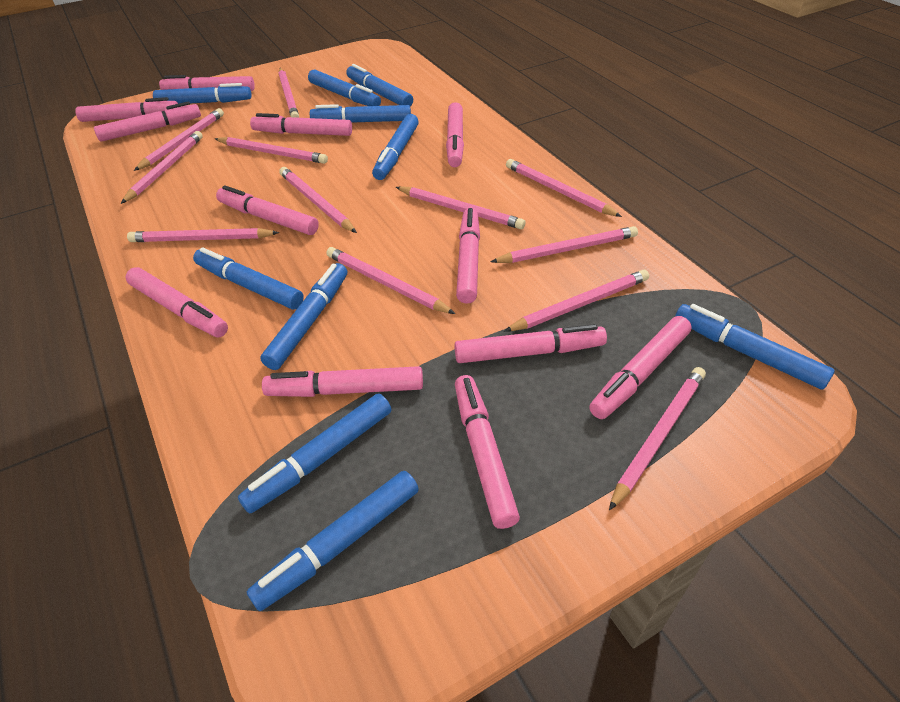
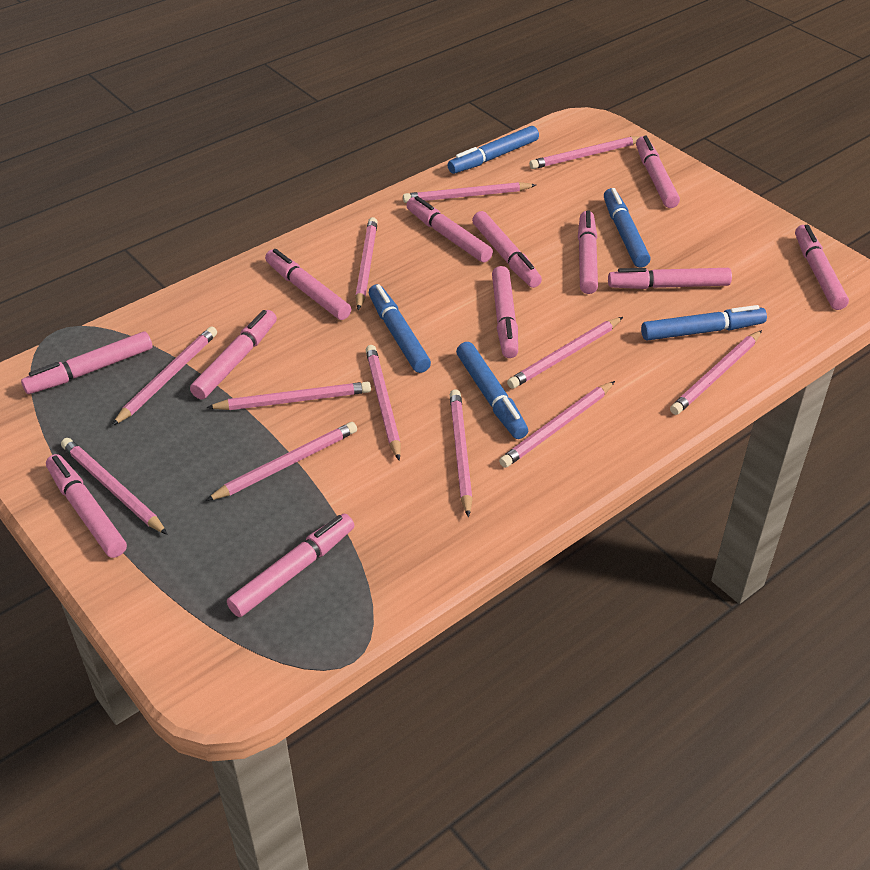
blue marker: [153,83,252,104] [193,247,304,310] [238,393,391,513] [247,471,419,611] [260,263,347,370] [308,69,381,106] [310,104,411,123] [346,64,413,107] [372,114,419,180] [675,304,835,390] = 10 -> [369,284,431,373] [448,126,539,174] [456,342,528,439] [604,188,650,268] [641,305,767,341] = 5

